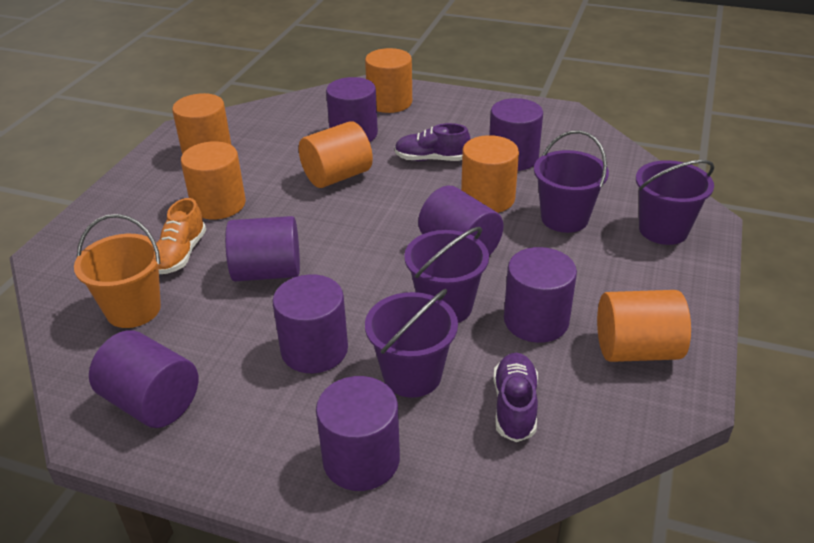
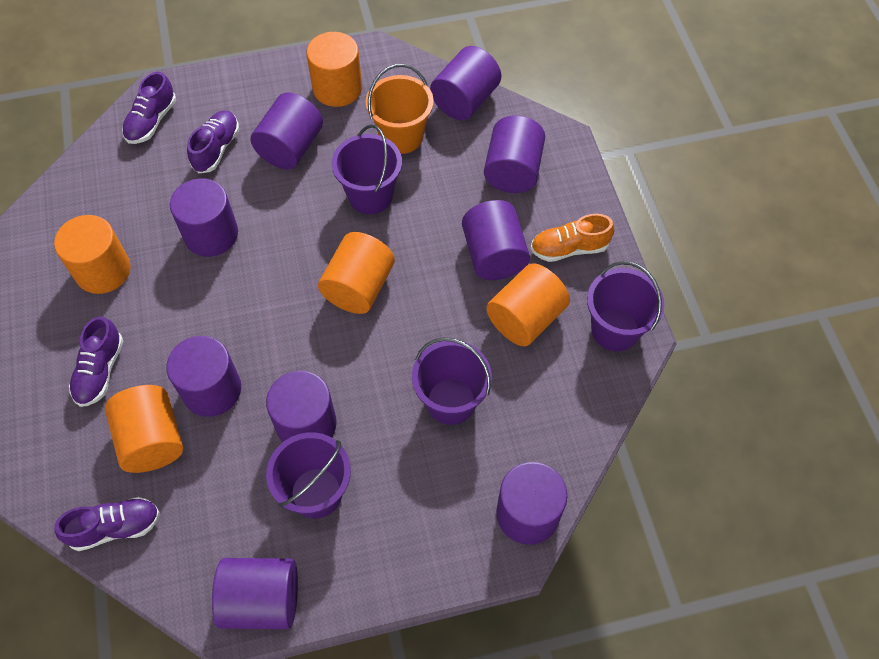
orange cylinder: [172,93,231,154] [181,141,246,220] [299,121,373,188] [365,48,412,113] [461,135,519,213] [597,290,691,362] = 6 -> [54,215,131,294] [105,385,183,473] [306,32,362,107] [318,232,395,314] [486,263,570,346] = 5
purple cylinder: [89,330,199,428] [225,216,300,281] [272,274,348,373] [316,376,400,491] [326,77,378,142] [418,186,504,256] [489,98,543,171] [504,247,577,343] = 8 -> [166,336,241,417] [170,178,238,257] [212,558,298,629] [251,93,323,170] [266,371,337,443] [430,46,501,120] [462,200,530,280] [484,115,545,193] [496,462,567,545] = 9
purple shoe: [395,123,471,161] [493,353,538,442] = 2 -> [54,497,160,551] [69,316,123,407] [122,72,176,144] [187,111,239,173] = 4

